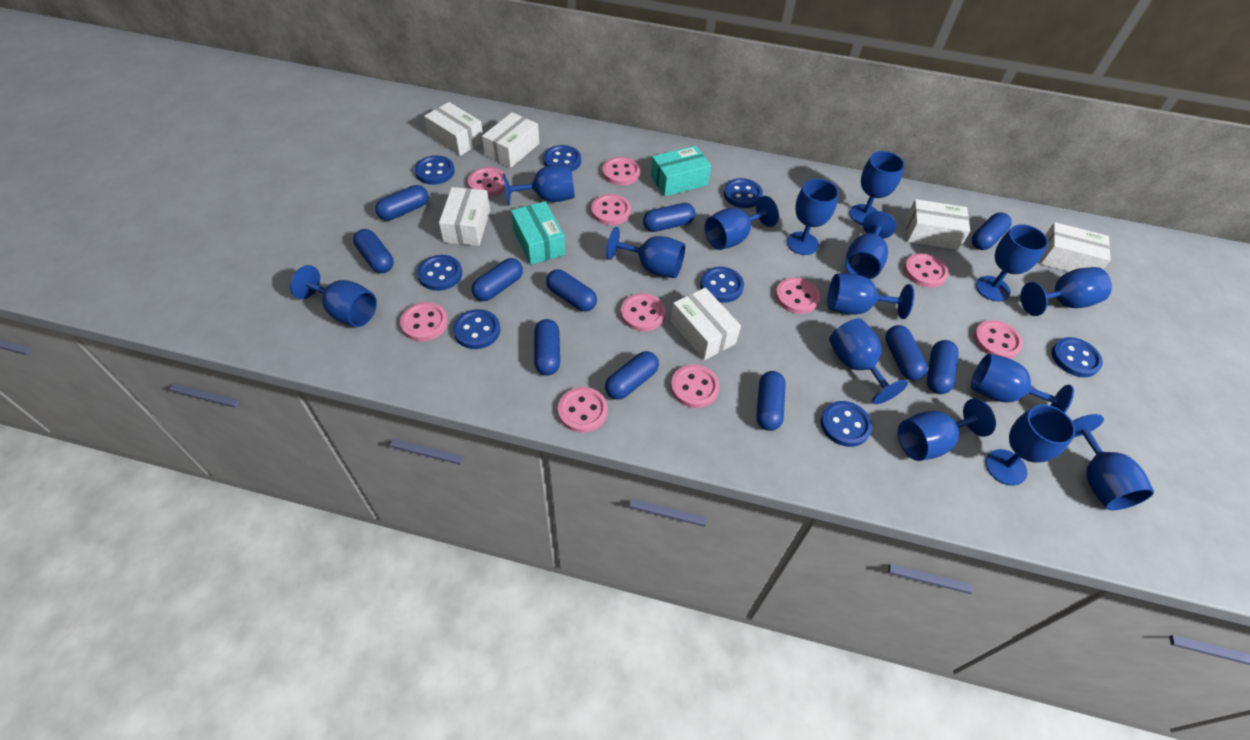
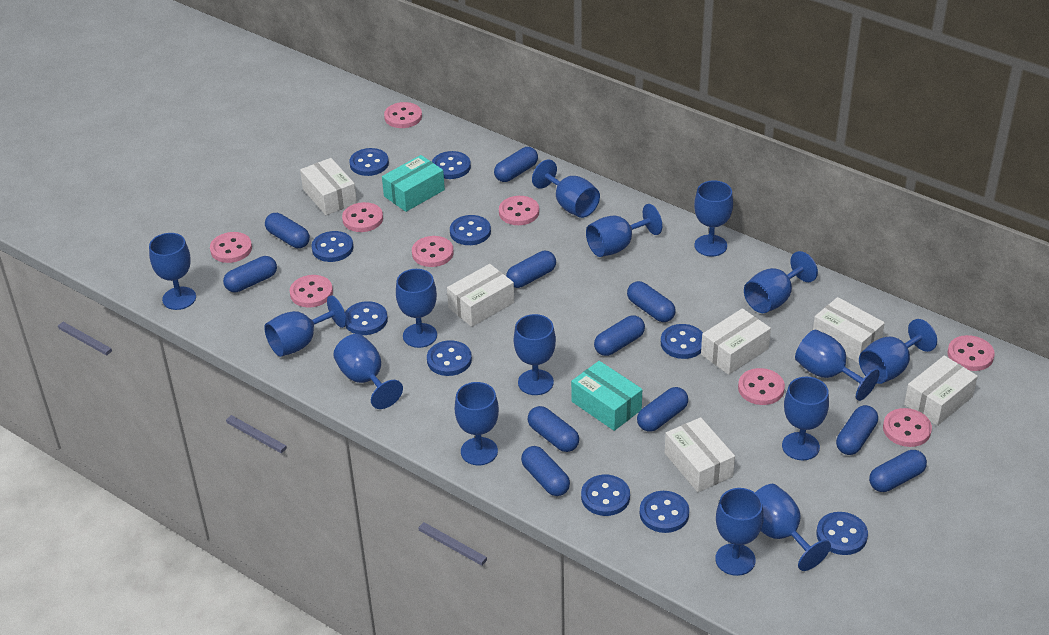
blue button: [415,155,455,185] [417,255,462,291] [453,309,500,349] [543,145,581,171] [700,267,744,303] [724,178,763,208] [821,401,872,447] [1052,337,1103,377] = 8 -> [311,231,353,262] [345,301,388,335] [349,148,389,176] [427,340,472,376] [432,151,471,179] [450,215,491,245] [581,475,630,516] [640,491,689,533] [661,324,703,359] [816,512,868,555] = 10
pink button: [400,302,448,341] [468,167,507,197] [558,387,608,433] [591,194,631,225] [602,157,640,186] [621,293,666,331] [671,365,719,408] [775,277,820,314] [904,253,949,288] [974,320,1023,359] = 10 -> [210,232,252,263] [290,275,333,307] [342,202,383,232] [384,102,422,128] [412,236,454,267] [499,196,539,225] [738,368,785,405] [883,408,932,447] [947,335,995,371] = 9

